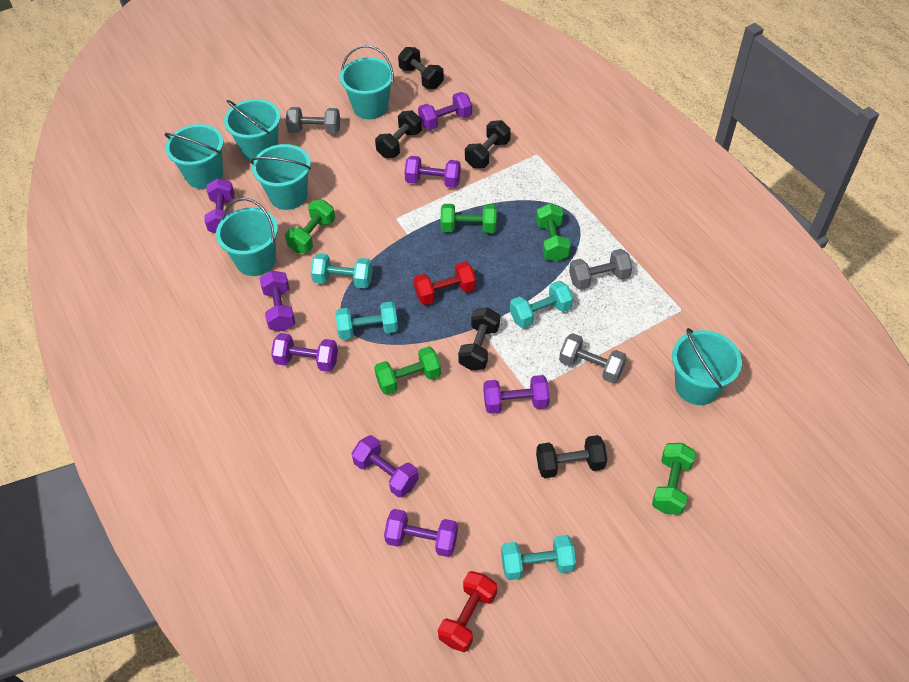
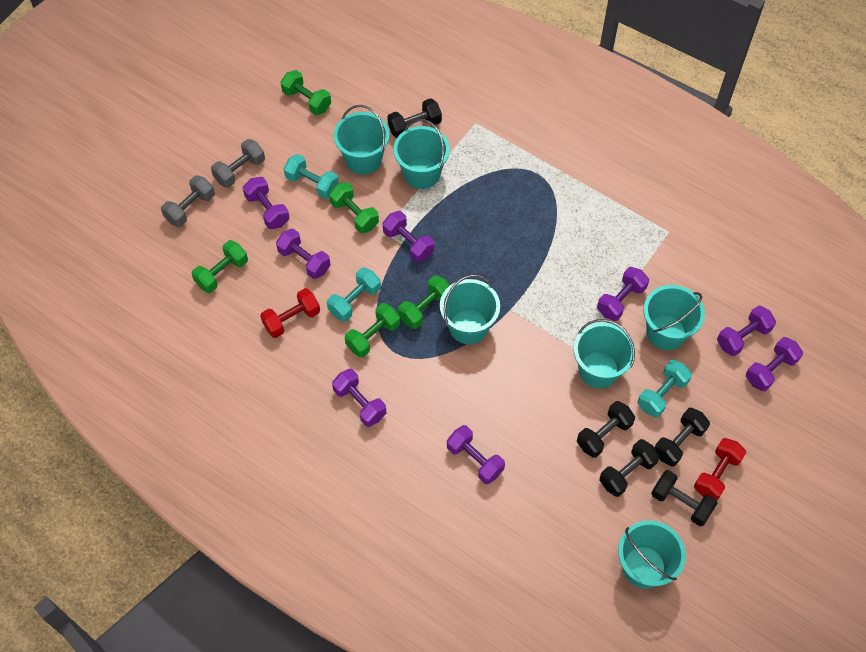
grey dumbbell: [286,107,340,134] [559,333,627,383] [569,249,633,290] = 3 -> [161,175,215,227] [211,139,265,188] = 2
turquoise dumbbell: [310,253,373,289] [335,302,398,340] [501,535,576,580] [510,281,573,328] = 4 -> [284,154,339,199] [327,268,381,322] [638,360,692,417] = 3

